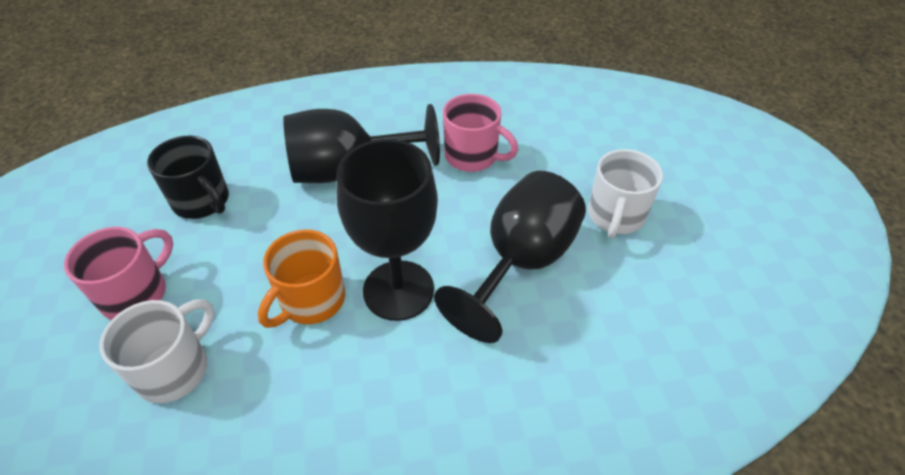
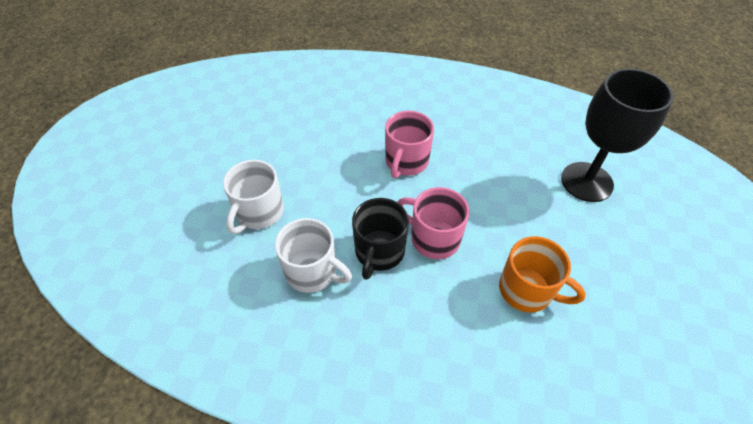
black goblet: [283,104,440,183] [336,139,438,321] [434,171,586,343] = 3 -> [561,69,674,202] = 1

